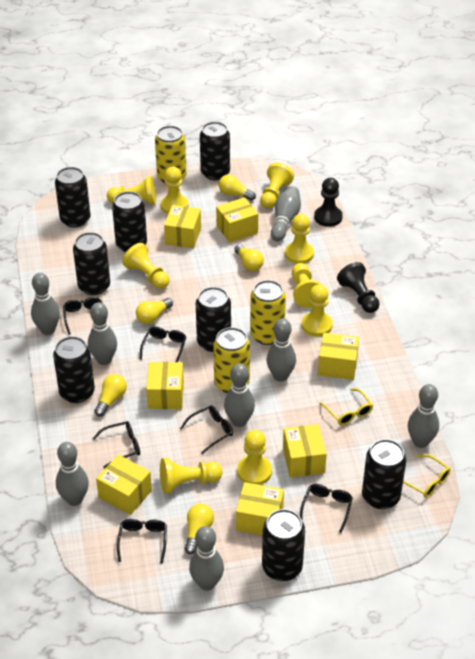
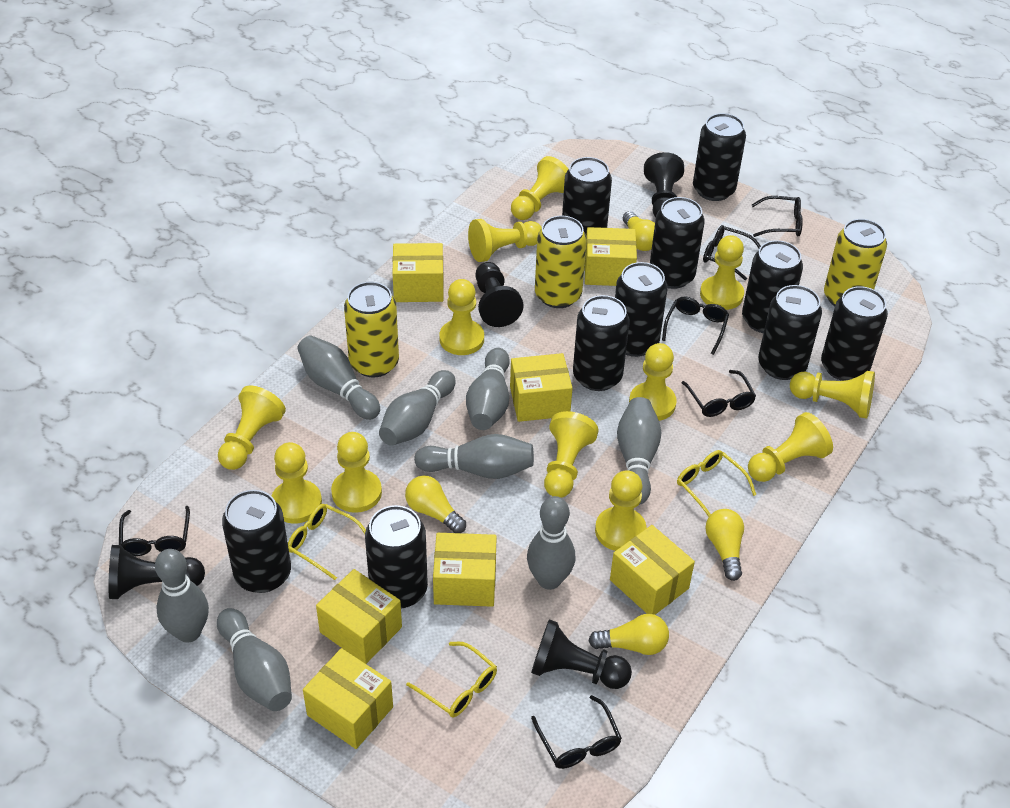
black can: [53,336,95,403] [55,167,91,228] [73,232,110,296] [112,191,147,252] [196,287,231,352] [200,122,230,181] [262,509,305,581] [362,439,406,509] = 8 -> [222,490,291,593] [365,505,428,609] [562,157,612,235] [573,295,630,391] [615,262,668,357] [650,197,705,289] [693,113,746,201] [742,240,803,333] [758,285,822,380] [821,286,888,381] = 10
black pawn: [314,178,343,227] [337,262,380,313] = 2 -> [108,545,205,599] [476,262,523,327] [531,619,632,689] [644,152,684,217] = 4
yellow glasses: [319,388,373,425] [403,454,450,498] = 2 -> [288,504,366,580] [406,642,497,717] [677,450,756,517] = 3
yellow light bulb: [94,374,127,416] [136,298,173,324] [185,504,214,554] [218,174,256,201] [234,244,264,271] = 5 -> [405,475,466,533] [588,614,669,655] [623,211,655,251] [705,509,744,581] = 4
yellow pawn: [107,176,156,204] [122,243,169,289] [160,458,222,494] [161,167,189,214] [237,430,272,485] [260,163,294,209] [285,214,314,264] [292,263,321,308] [302,284,333,337] = 9 -> [218,386,286,470] [272,442,322,524] [331,432,382,513] [439,279,484,355] [468,219,542,262] [511,156,569,220] [544,411,599,498] [595,470,647,551] [629,343,677,421] [700,235,744,310] [748,412,833,482] [790,371,875,418] = 12

